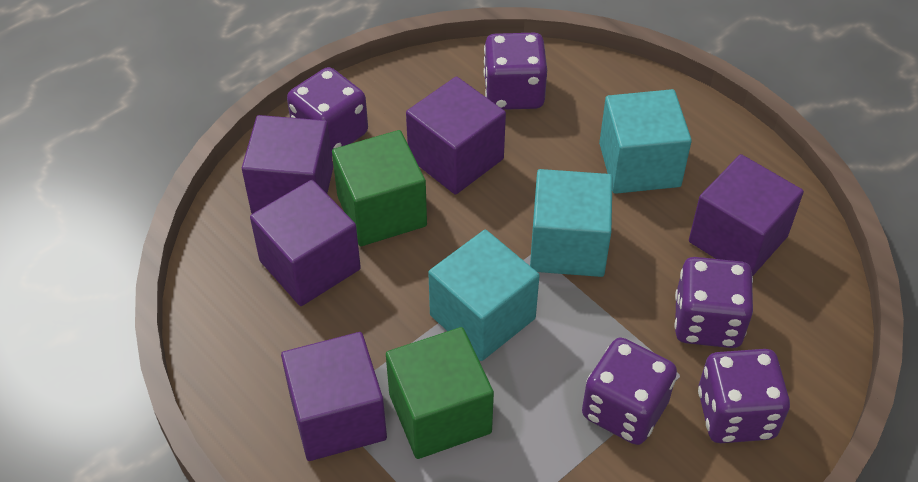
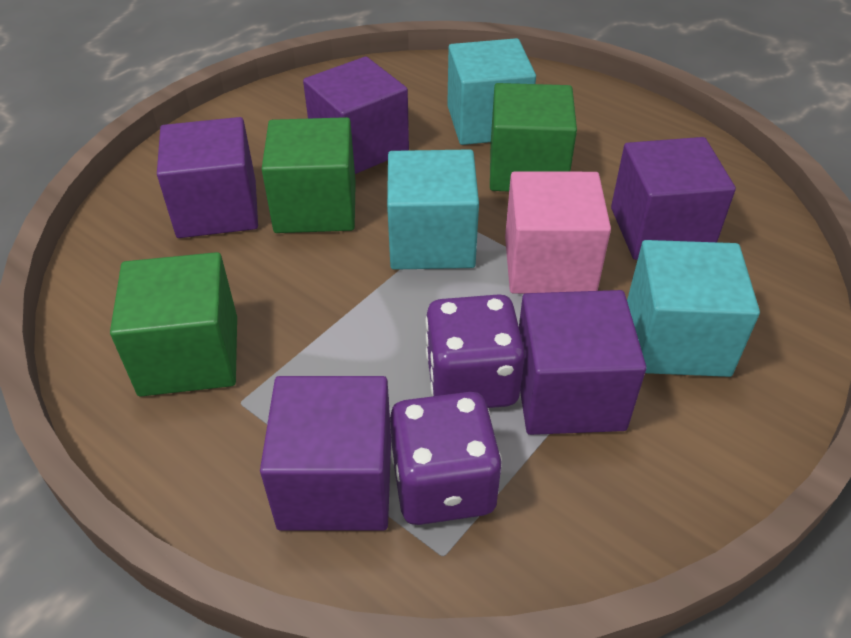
green cube: [332,130,427,246] [386,327,494,459] = 2 -> [110,252,237,397] [262,117,356,233] [490,83,577,191] = 3
pink cube: none = 0 -> [505,171,611,294] = 1
purple dice: [287,67,368,153] [484,33,547,110] [582,337,677,445] [674,257,753,348] [698,349,790,443] = 5 -> [390,392,502,525] [426,294,525,408] = 2

